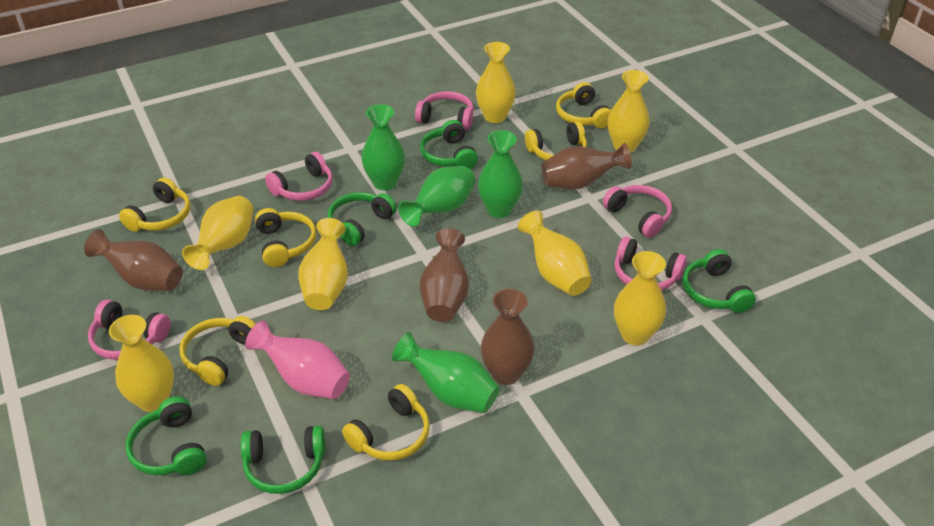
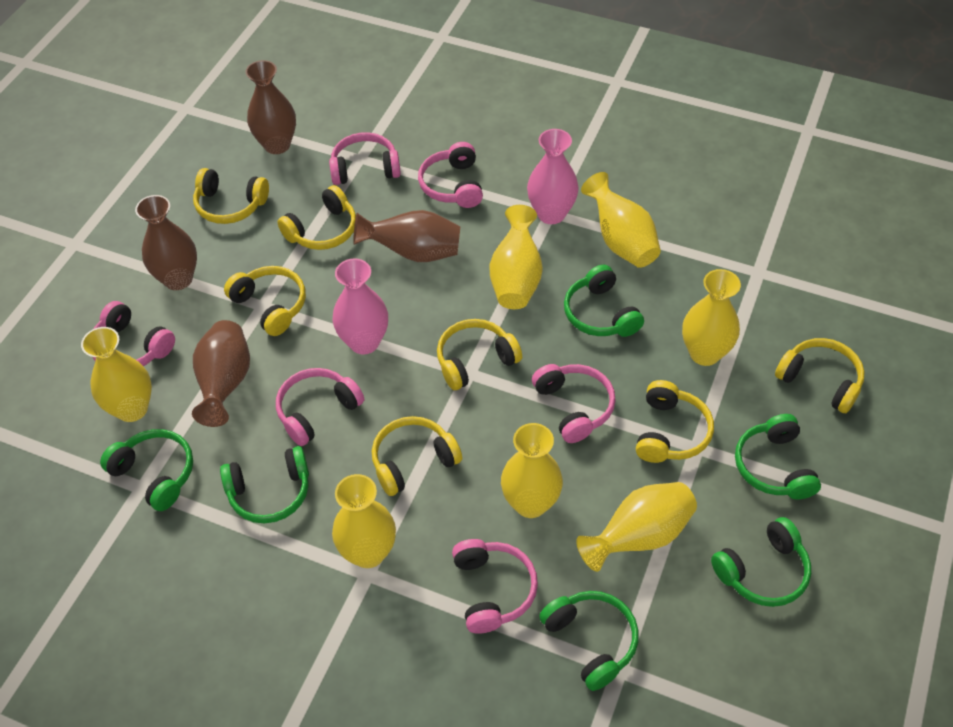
green headphones: [125,396,207,475] [240,426,325,494] [328,192,397,246] [420,120,478,169] [683,249,756,313] = 5 -> [100,429,193,511] [220,446,309,523] [539,591,639,691] [564,265,644,337] [711,517,811,607] [735,414,821,500] = 6
green vase: [362,104,405,190] [392,332,500,413] [398,166,475,227] [478,130,523,218] = 4 -> none = 0
pink headphones: [88,300,171,360] [265,152,333,201] [415,91,474,130] [603,185,672,238] [615,237,687,290] = 5 -> [93,301,175,366] [276,368,364,446] [329,132,401,185] [418,142,483,208] [452,539,538,634] [532,364,616,443] = 6
pink vase: [245,320,350,399] = 1 -> [333,258,388,354] [527,129,579,224] = 2
yellow headphones: [119,178,191,232] [179,316,255,386] [255,208,316,267] [342,384,430,461] [525,121,587,161] [556,82,611,129] = 6 -> [193,168,269,224] [224,266,306,336] [277,185,356,250] [372,416,462,496] [437,319,522,390] [636,380,714,463] [775,338,865,413] = 7

